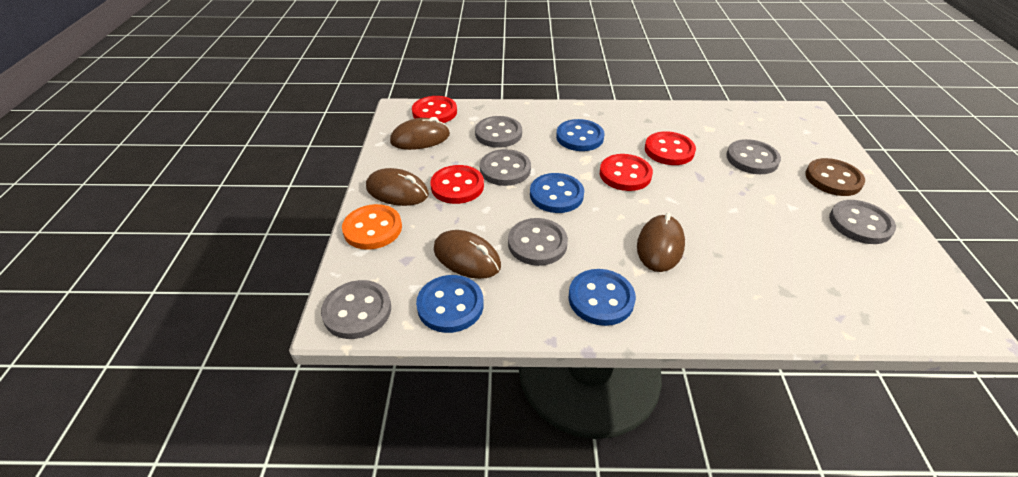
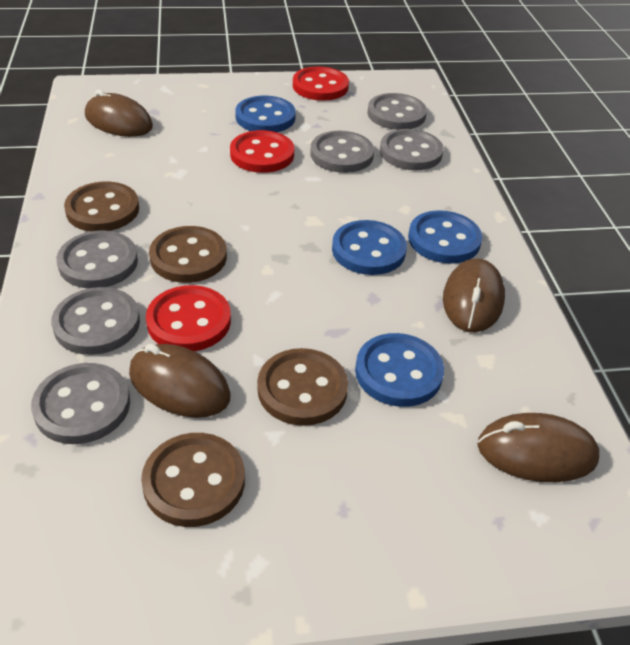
brown button: [805,158,865,196] = 1 -> [64,182,139,232] [141,433,245,527] [149,226,227,283] [257,348,348,426] = 4
orange button: [342,204,402,250] = 1 -> none = 0
red button: [412,96,457,123] [430,165,484,204] [600,154,653,191] [645,131,696,165] = 4 -> [146,285,231,351] [230,130,294,173] [293,67,349,101] = 3

